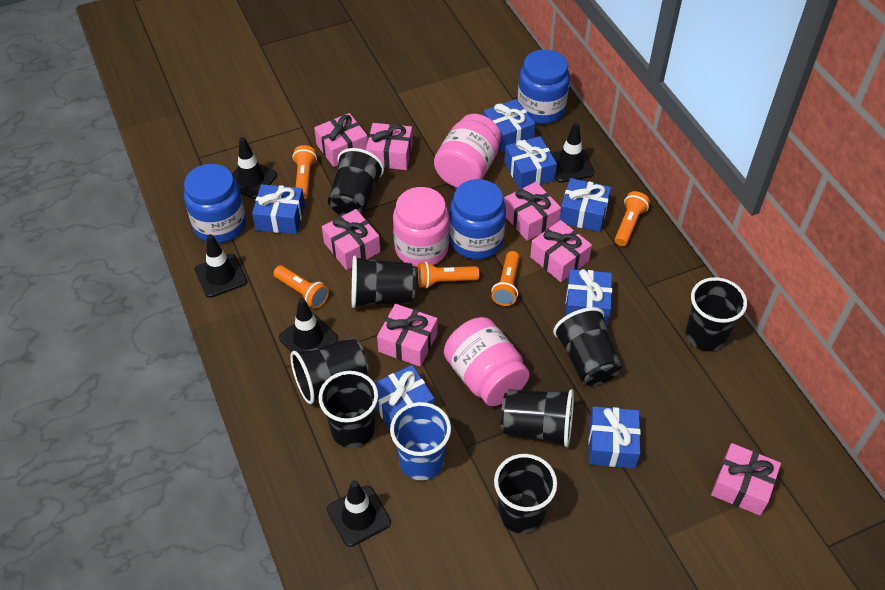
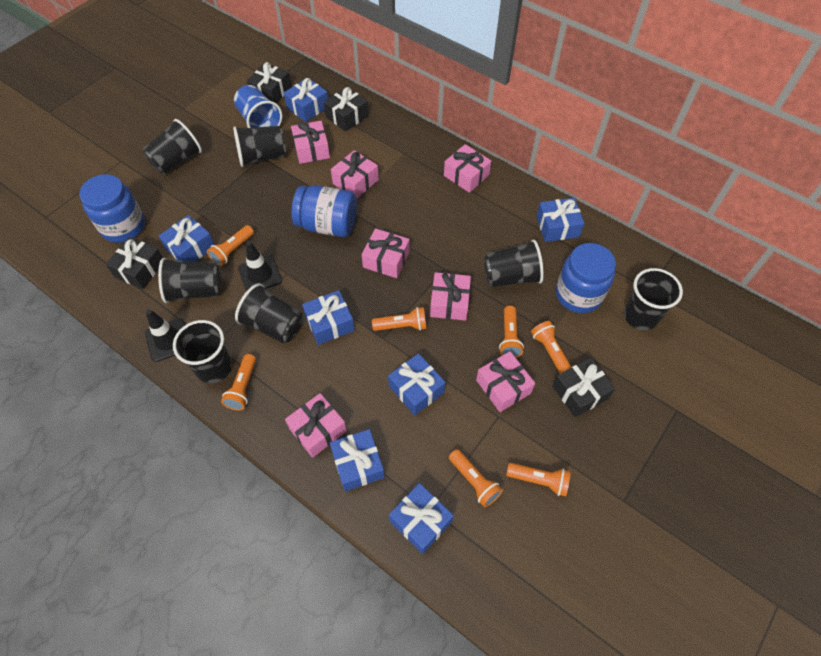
black cup: [290,338,368,404] [318,371,378,448] [328,148,384,216] [352,256,416,308] [494,454,557,533] [501,389,574,447] [553,307,622,386] [686,277,747,351] = 8 -> [143,119,202,174] [158,258,221,303] [173,320,232,383] [233,126,286,167] [235,283,303,344] [484,240,544,287] [624,268,683,330] = 7
black gift: none = 0 -> [106,237,163,289] [247,62,292,104] [324,87,369,132] [552,358,615,417] = 4
black traffic cone: [195,234,247,298] [232,137,277,199] [279,298,338,352] [327,480,391,547] [551,123,594,183] = 5 -> [145,309,185,362] [238,241,282,291] = 2
orange flashlight: [273,265,329,309] [292,145,317,199] [418,262,479,288] [491,251,520,306] [615,191,650,246] = 5 -> [207,225,254,266] [221,354,256,411] [372,307,427,331] [449,449,503,507] [499,306,524,358] [506,463,571,497] [531,321,572,374] = 7
pink jar: [393,187,449,267] [434,114,501,188] [444,317,530,406] = 3 -> none = 0

